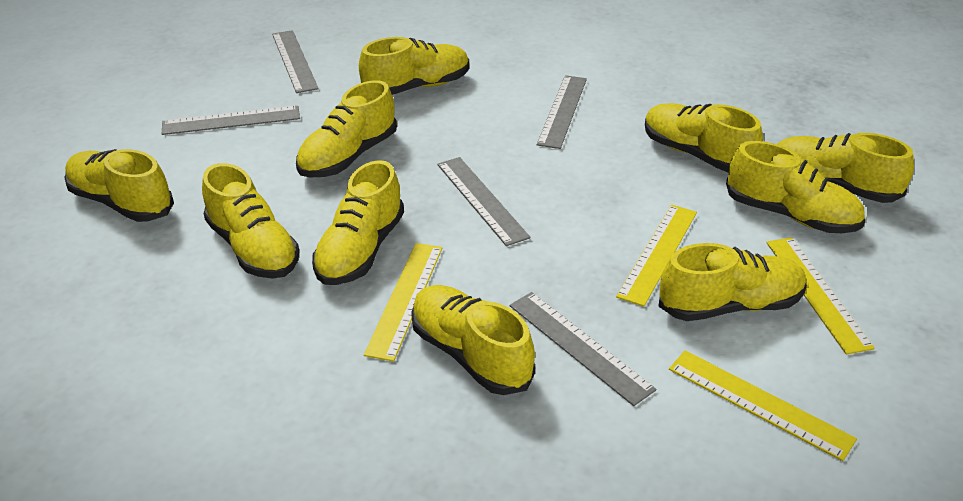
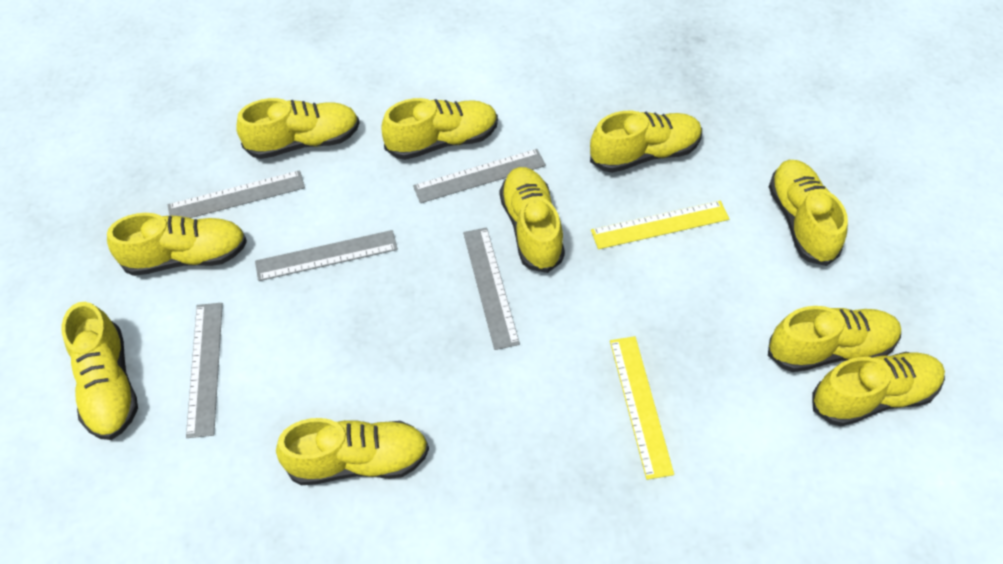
yellow ruler: [364,243,442,362] [616,205,697,307] [669,350,857,461] [766,237,875,355] = 4 -> [591,201,729,249] [610,336,674,480] = 2

